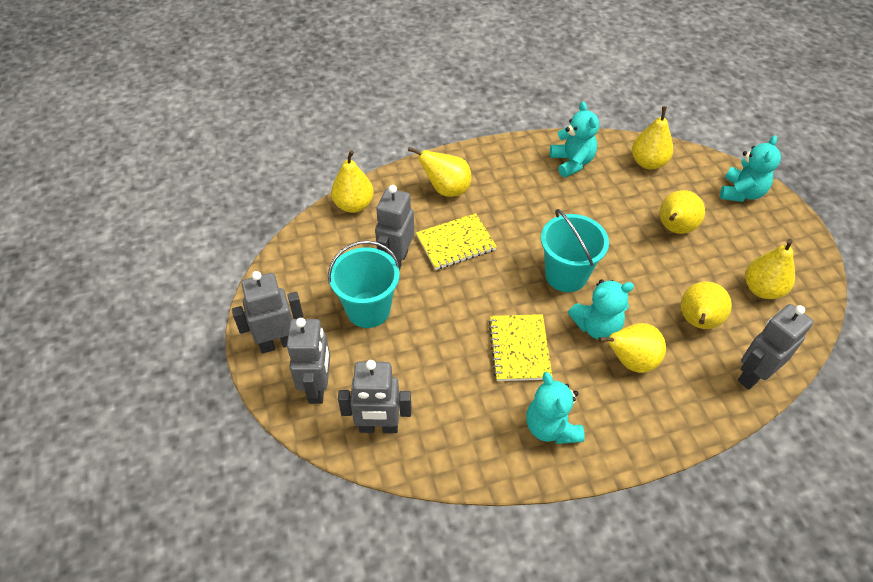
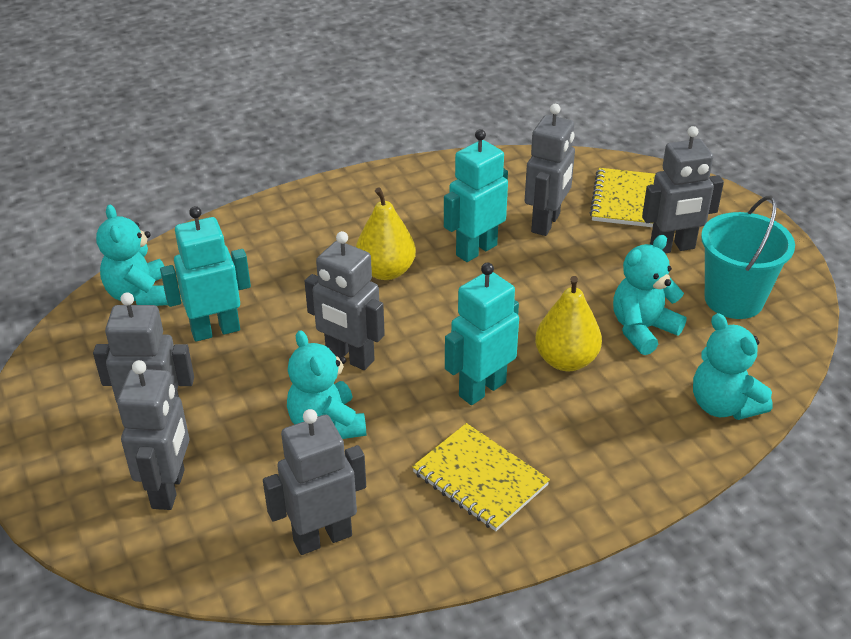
grey robot: [232,271,303,353] [287,318,330,404] [338,360,411,433] [375,185,414,270] [738,304,813,390] = 5 -> [93,292,194,403] [117,360,189,510] [263,409,366,555] [305,231,385,370] [525,104,575,236] [642,126,724,253] = 6
turquoise bucket: [328,241,400,328] [541,209,609,292] = 2 -> [701,196,795,319] = 1
turquoise robot: none = 0 -> [160,206,251,342] [444,129,508,262] [445,262,519,405] = 3
yellow pear: [331,150,374,213] [408,147,472,197] [598,323,666,373] [632,106,673,169] [660,190,705,234] [681,282,732,329] [745,239,795,299] = 7 -> [356,187,416,280] [535,276,602,371] = 2

